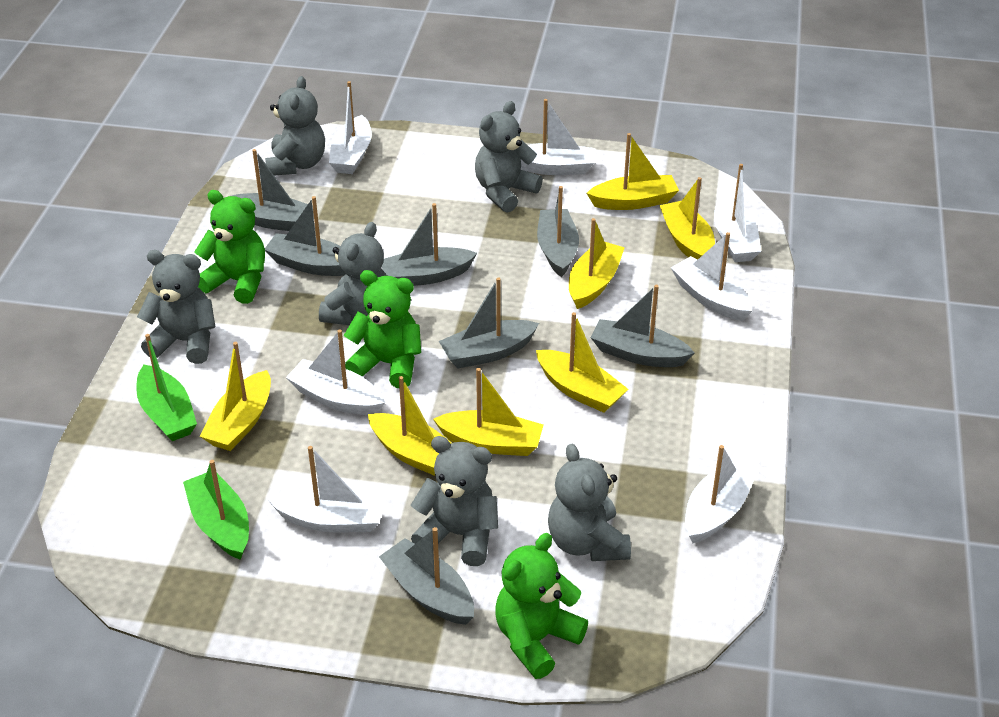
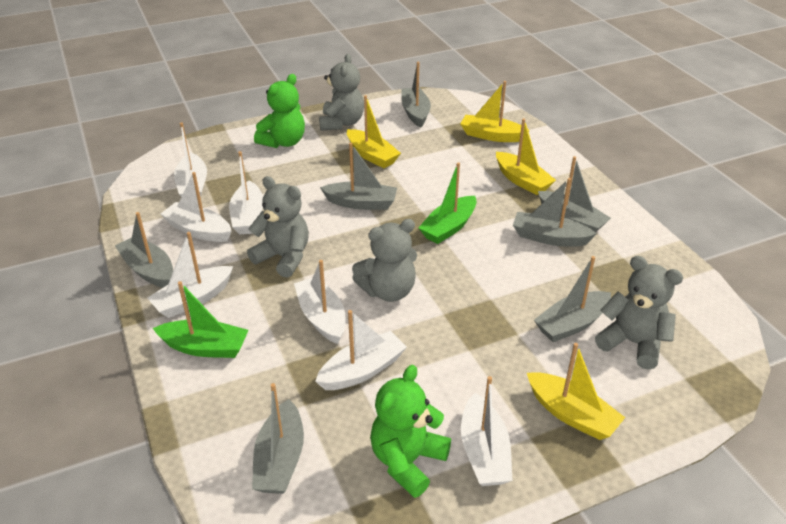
green teddy bear: [194,190,265,304] [344,270,421,388] [495,533,588,679] = 3 -> [254,74,305,148] [370,365,451,498] = 2
grey teddy bear: [137,250,215,364] [265,76,325,175] [319,222,387,325] [411,436,498,566] [475,101,543,213] [548,444,631,561] = 6 -> [247,176,309,278] [319,54,364,131] [352,219,417,302] [595,256,683,370] = 4
yellow boat: [200,342,271,451] [368,376,452,476] [433,368,543,456] [536,312,629,413] [569,218,625,309] [587,133,679,210] [660,177,715,259] = 7 -> [347,95,401,168] [461,81,529,142] [496,118,556,195] [527,343,625,440] = 4

